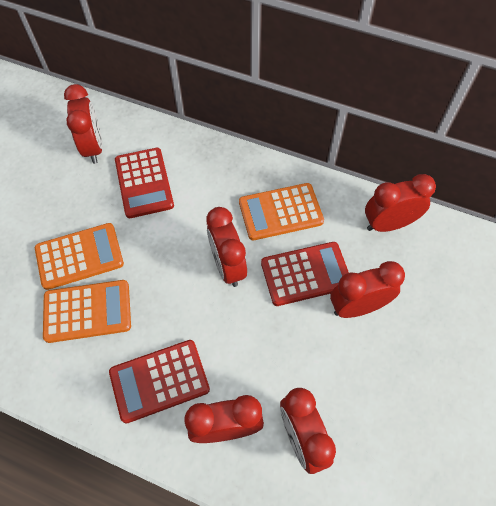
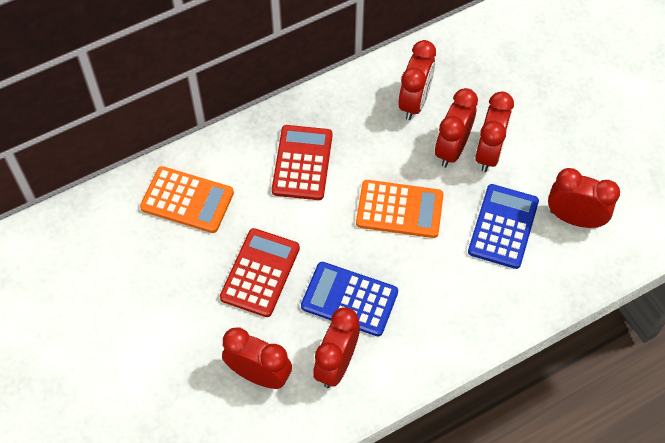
blue calculator: none = 0 -> [301,262,398,336] [468,184,539,269] = 2
orange calculator: [35,223,124,290] [43,280,131,343] [239,183,324,241] = 3 -> [140,166,234,233] [356,180,444,238] = 2
red calculator: [109,340,210,424] [115,148,174,218] [261,242,349,306] = 3 -> [220,228,300,317] [272,125,332,200] = 2

